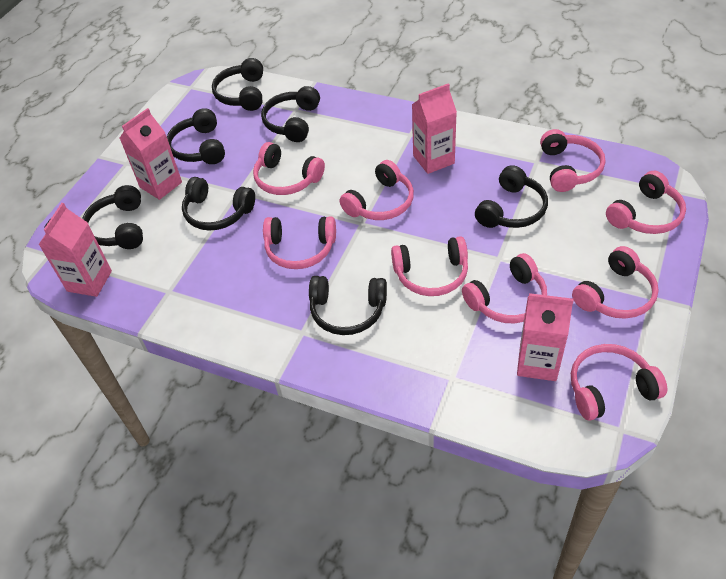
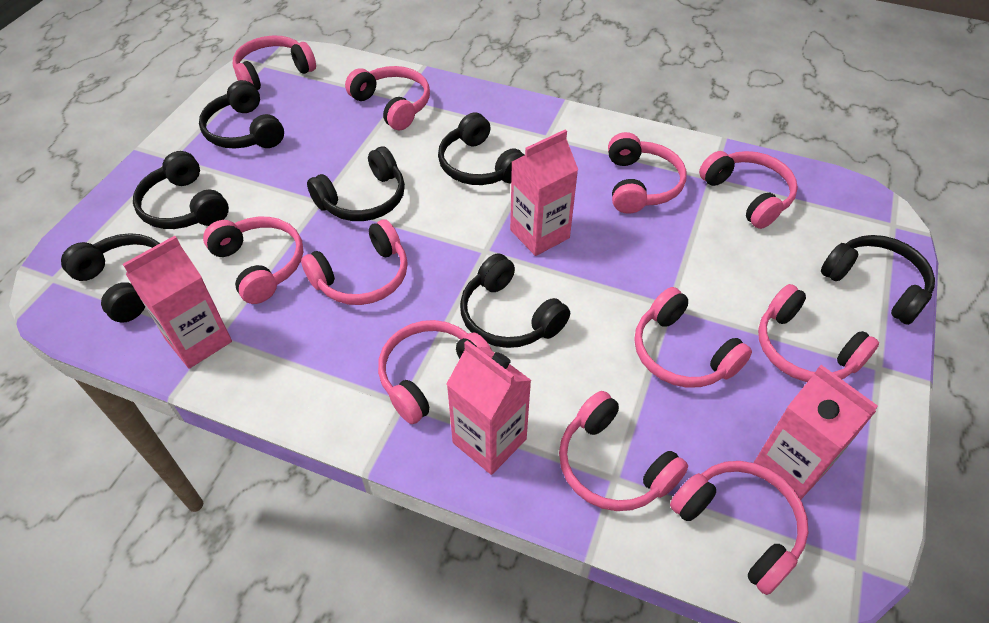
pink headphones: [253,142,325,195] [263,216,336,269] [339,160,414,220] [391,236,468,296] [462,253,547,323] [540,129,605,192] [571,344,667,421] [572,246,659,319] [606,170,686,234] = 9 -> [203,217,303,304] [233,35,316,90] [301,219,408,305] [345,66,430,130] [378,320,492,424] [559,391,688,511] [608,132,687,214] [634,287,752,388] [670,461,809,595] [699,151,798,229] [758,284,879,382] = 11

